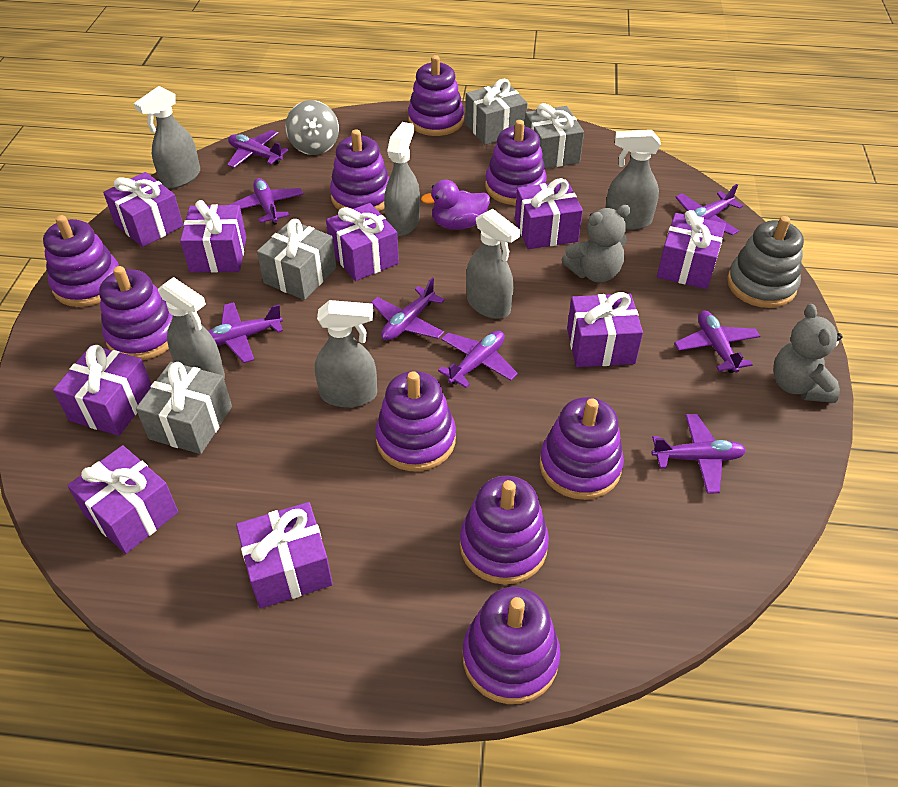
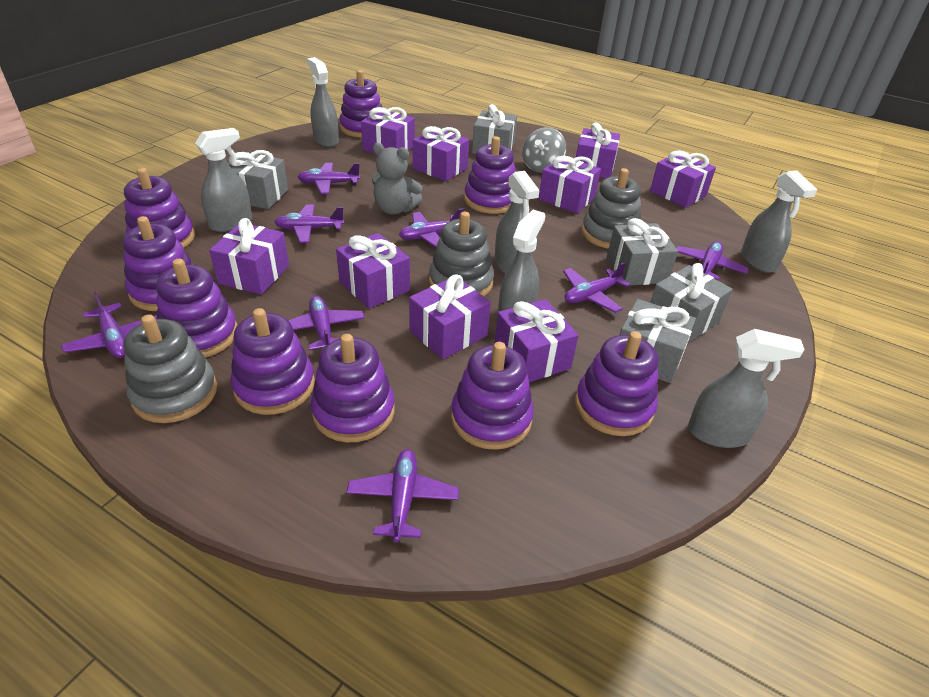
grey gift: [136,362,232,454] [257,219,336,300] [465,79,528,145] [524,103,584,169] = 4 -> [228,150,288,209] [472,104,517,154] [607,218,678,286] [620,299,696,383] [650,263,733,343] = 5
grey stacking toy: [727,216,804,308] = 1 -> [123,314,217,423] [429,212,494,296] [582,168,641,249] = 3
grey teddy bear: [562,205,630,283] [773,304,843,403] = 2 -> [372,143,423,215] = 1
purple duck: [421,180,490,230] = 1 -> none = 0

